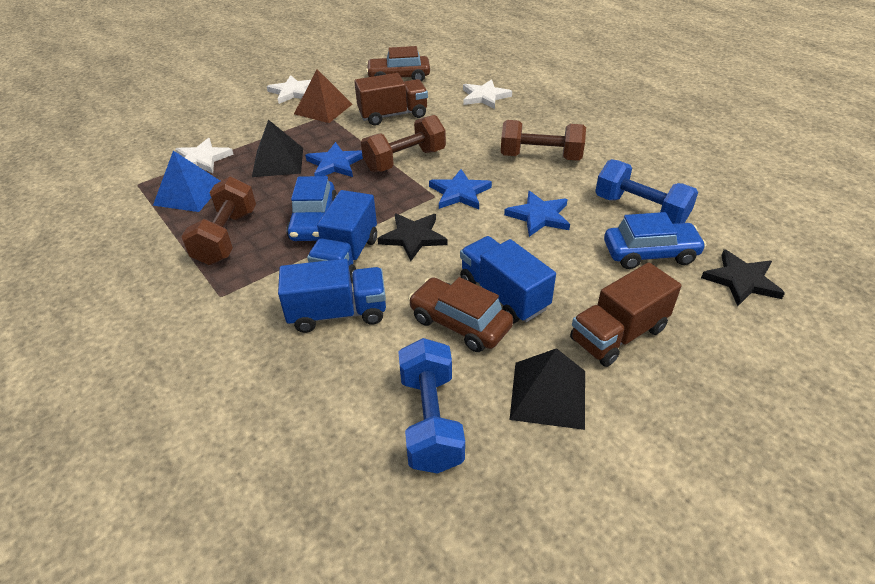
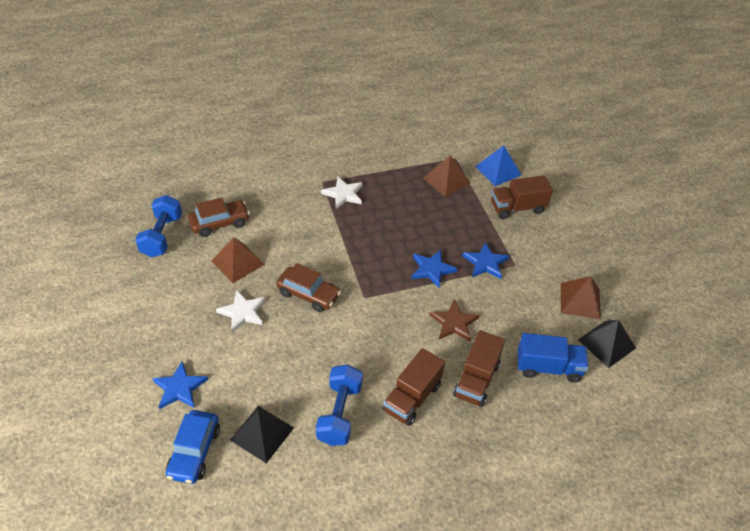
black star: [378,213,447,261] [701,249,785,306] = 2 -> none = 0
blue car: [286,176,337,241] [604,212,707,269] = 2 -> [166,410,220,484] = 1
blue truck: [278,259,386,333] [307,190,377,283] [460,236,556,323] = 3 -> [518,333,589,383] = 1
brown dumbbell: [181,177,256,265] [361,115,446,172] [501,120,586,161] = 3 -> none = 0
brown pyramid: [294,69,352,123] = 1 -> [212,237,265,283] [423,155,470,197] [561,276,601,319] = 3
brown star: none = 0 -> [429,299,480,341] = 1
brown truck: [354,73,428,126] [570,262,682,367] = 2 -> [383,348,445,426] [453,330,505,407] [491,175,553,219] = 3
white star: [175,138,234,173] [267,75,311,104] [463,79,512,109] = 3 -> [216,290,266,333] [321,177,363,209] = 2

